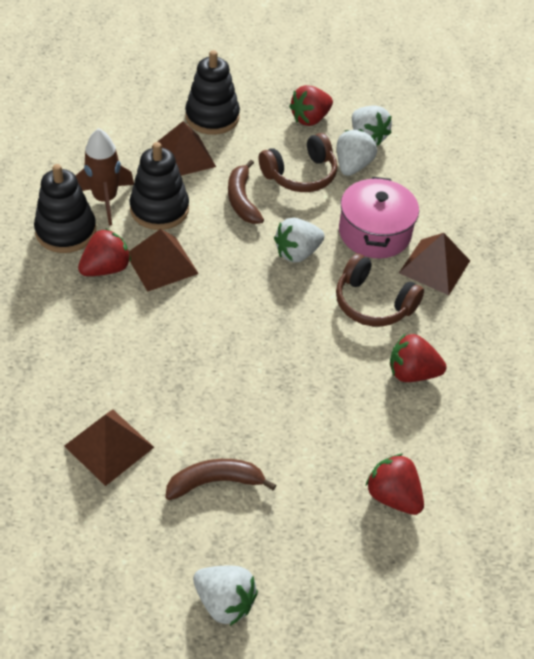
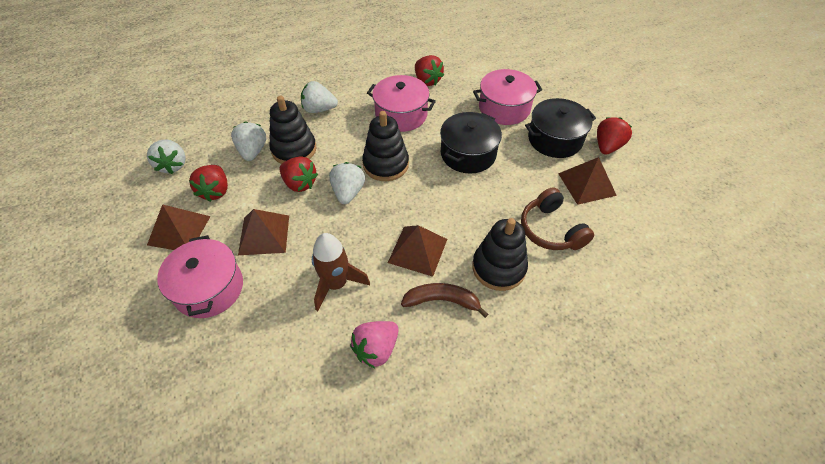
black pot: none = 0 -> [440,112,502,173] [525,98,596,158] = 2
brown banana: [165,459,276,500] [228,160,264,224] = 2 -> [401,283,488,318] = 1
brown headphones: [259,133,337,192] [336,253,424,327] = 2 -> [521,187,594,250] = 1
pink pot: [339,177,419,258] = 1 -> [157,235,243,318] [367,75,436,132] [473,69,542,125] = 3
pink strawberry: none = 0 -> [350,321,399,368] = 1

